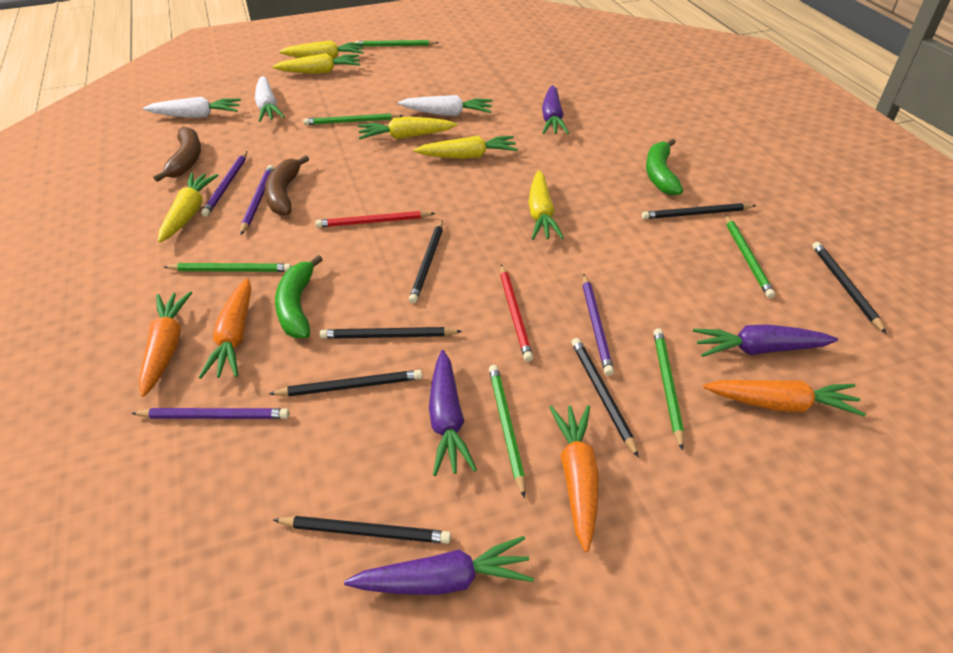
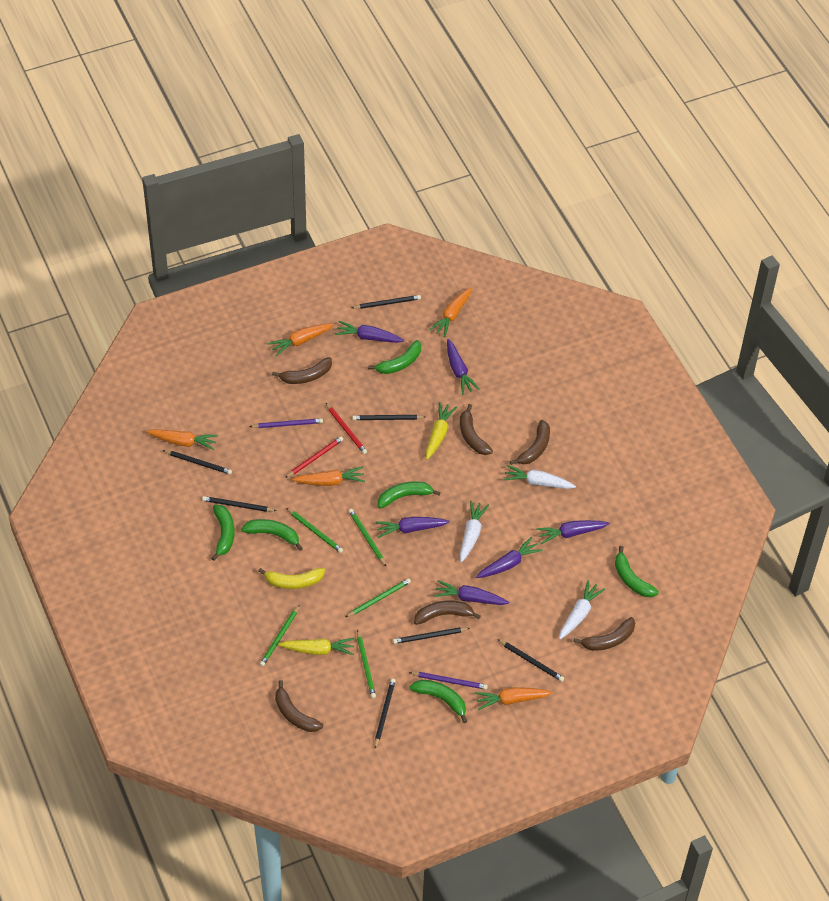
brown banana: [153,126,201,182] [265,155,309,216] = 2 -> [272,357,332,384] [275,680,323,732] [414,601,481,625] [460,404,493,455] [510,420,550,465] [573,617,635,651] = 6
green banana: [275,255,323,338] [646,139,683,196] = 2 -> [211,505,235,561] [241,519,303,551] [368,340,421,374] [378,481,440,508] [410,680,467,723] [615,546,659,597] = 6
green pencil: [164,263,292,272] [303,113,403,125] [355,40,439,47] [489,365,525,498] [654,328,684,451] [725,215,775,298] = 6 -> [260,605,299,667] [287,508,343,553] [346,578,411,617] [349,509,386,566] [357,629,376,698] = 5
orange carrot: [139,291,192,397] [198,278,251,379] [549,405,599,552] [703,380,866,416] = 4 -> [146,429,218,450] [268,324,334,356] [292,466,365,486] [429,287,472,337] [475,687,553,710] = 5
purple carrot: [344,536,534,595] [429,350,477,476] [542,85,569,134] [693,324,838,357] = 4 -> [335,321,404,343] [375,517,449,538] [434,580,509,605] [447,339,480,394] [476,537,543,578] [536,520,610,544] = 6
purple pencil: [131,408,289,419] [201,151,247,217] [240,165,274,235] [583,274,614,376] = 4 -> [249,418,323,428] [409,672,488,690] = 2
yellow banana: none = 0 -> [258,568,325,589] = 1
yellow carrot: [158,173,219,243] [272,53,360,74] [279,41,364,59] [358,117,457,139] [414,136,518,159] [529,170,564,240] = 6 -> [278,638,355,655] [426,402,457,460] = 2

